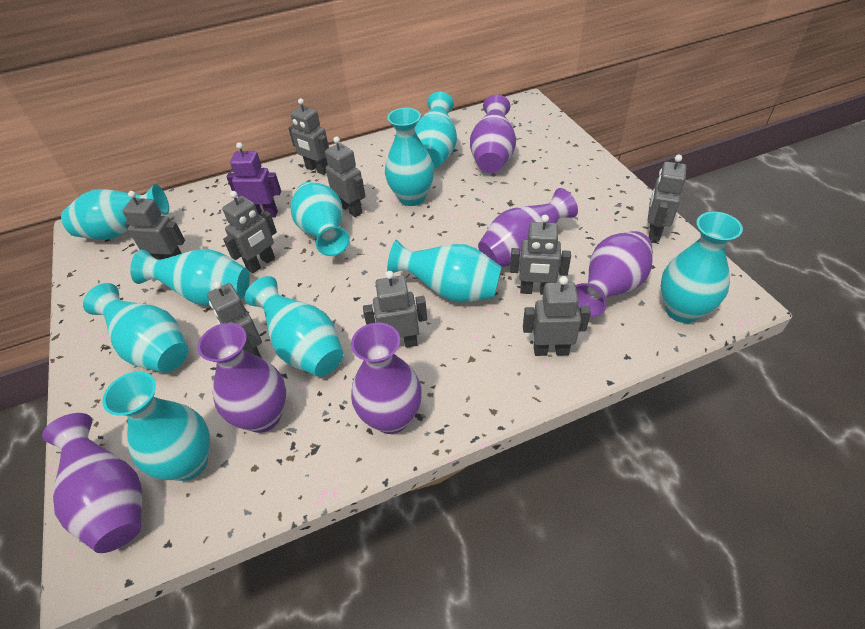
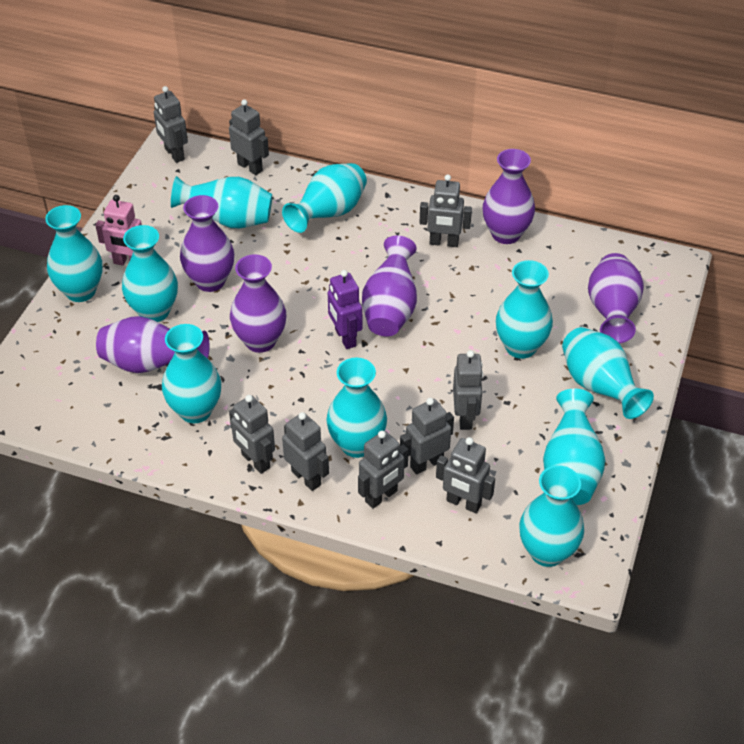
pink robot: none = 0 -> [95,195,142,266] = 1

